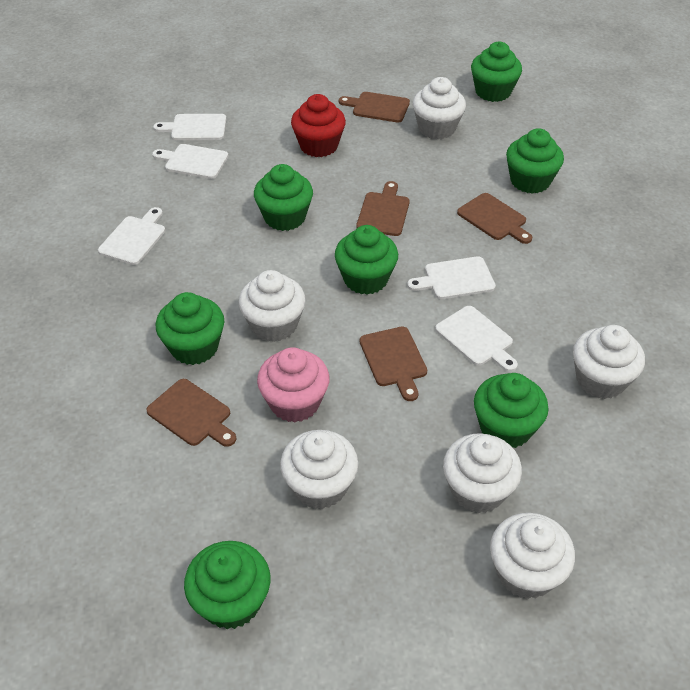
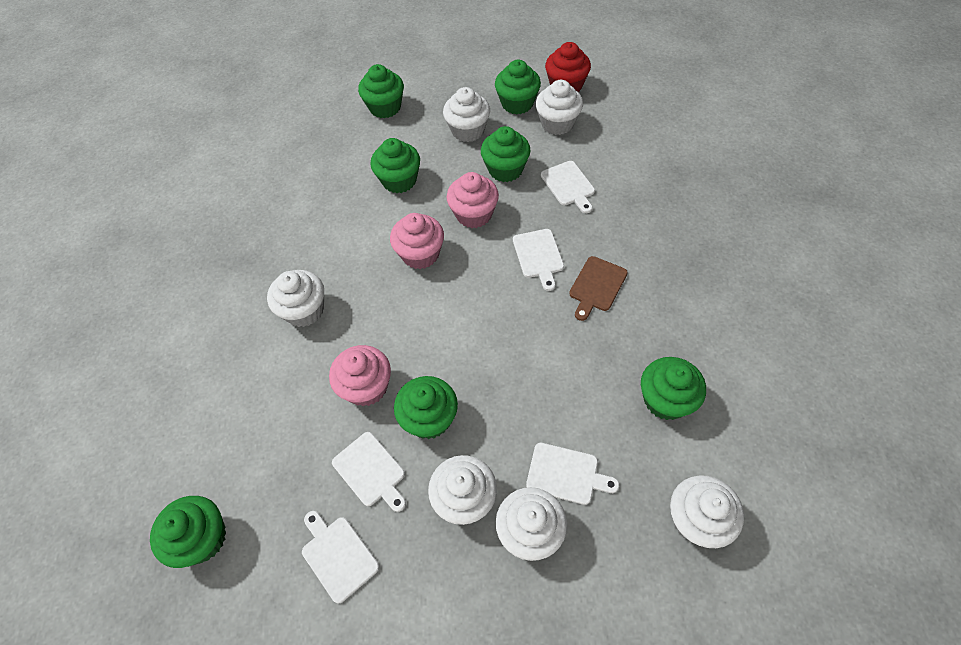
brown cutting board: [146,379,236,447] [339,92,410,123] [356,181,410,236] [360,327,427,401] [457,193,532,244] = 5 -> [569,256,628,321] = 1
pink cupcake: [257,347,329,422] = 1 -> [329,345,391,406] [390,213,444,269] [447,172,499,228] = 3

